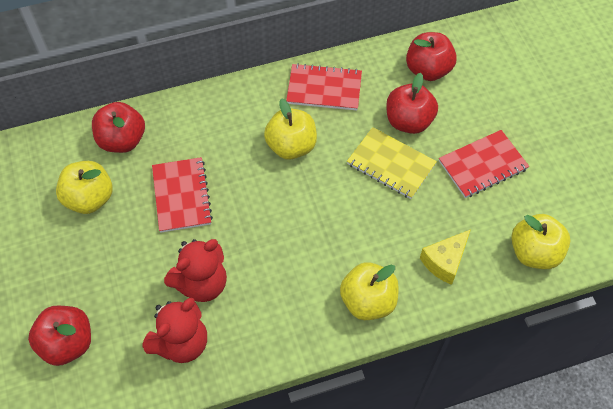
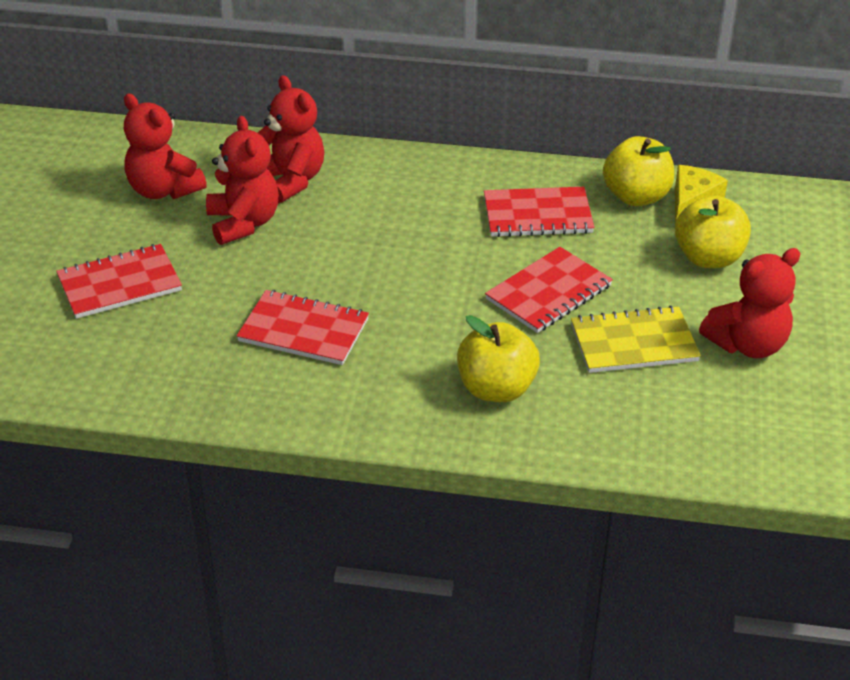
red apple: [28,306,91,366] [92,102,145,153] [386,73,438,134] [406,32,457,81] = 4 -> none = 0
red notebook: [152,157,213,233] [286,63,362,110] [439,130,529,198] = 3 -> [56,244,182,319] [237,290,369,365] [484,187,594,237] [485,247,613,333] = 4
red teddy bear: [143,298,207,363] [164,239,227,302] = 2 -> [124,94,207,199] [206,116,279,245] [258,75,324,203] [699,248,801,358] = 4
yellow apple: [56,161,113,214] [264,98,317,159] [340,262,399,320] [511,214,570,269] = 4 -> [457,315,540,402] [603,136,674,206] [675,195,751,268] = 3

